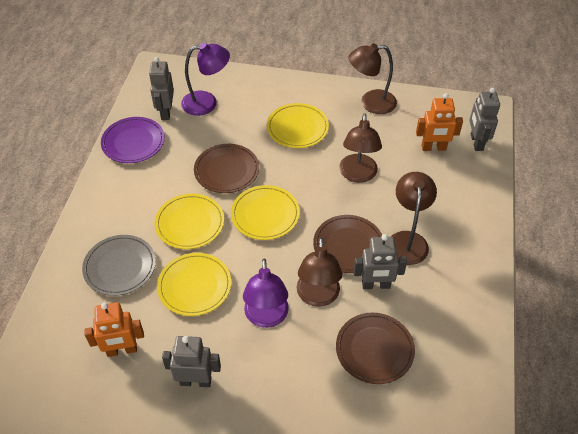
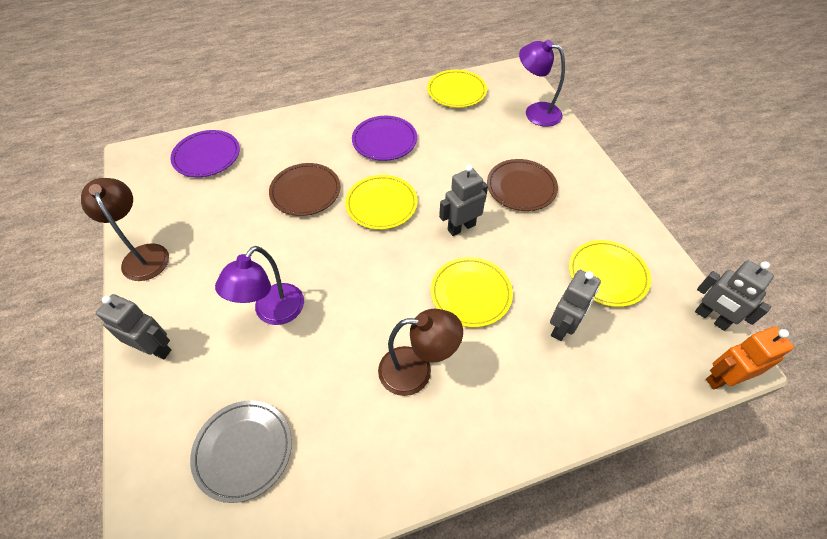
brown lamp: [297,237,342,307] [339,113,382,183] [349,43,397,114] [391,172,437,265] = 4 -> [81,178,169,281] [378,309,463,396] = 2
brown plate: [194,144,259,193] [313,215,382,273] [336,313,415,384] = 3 -> [269,163,340,216] [487,159,558,211] = 2
orange robot: [84,302,144,357] [416,93,463,151] = 2 -> [706,327,794,389] = 1
purple plate: [101,117,165,163] = 1 -> [170,130,240,177] [352,116,417,161] = 2

